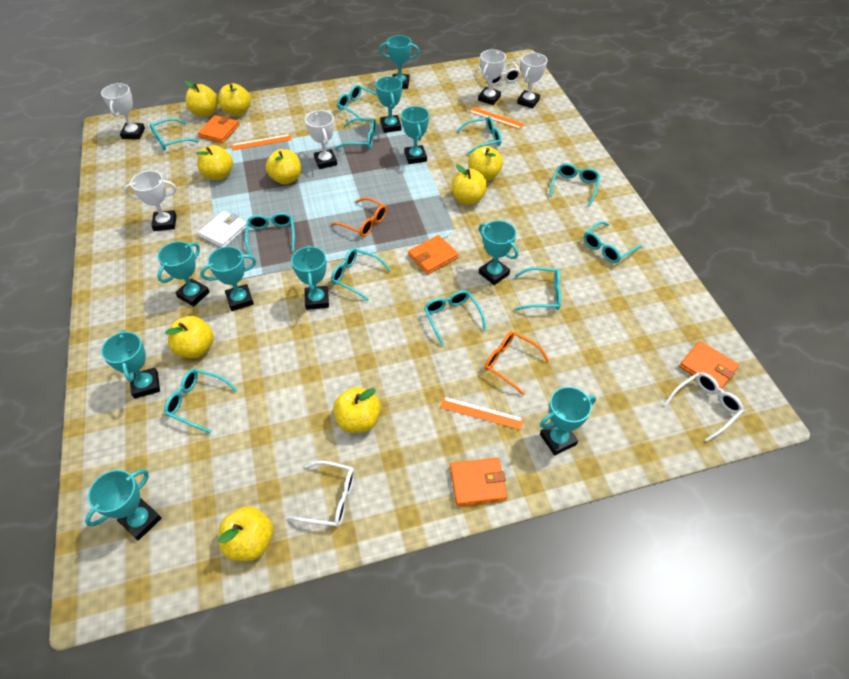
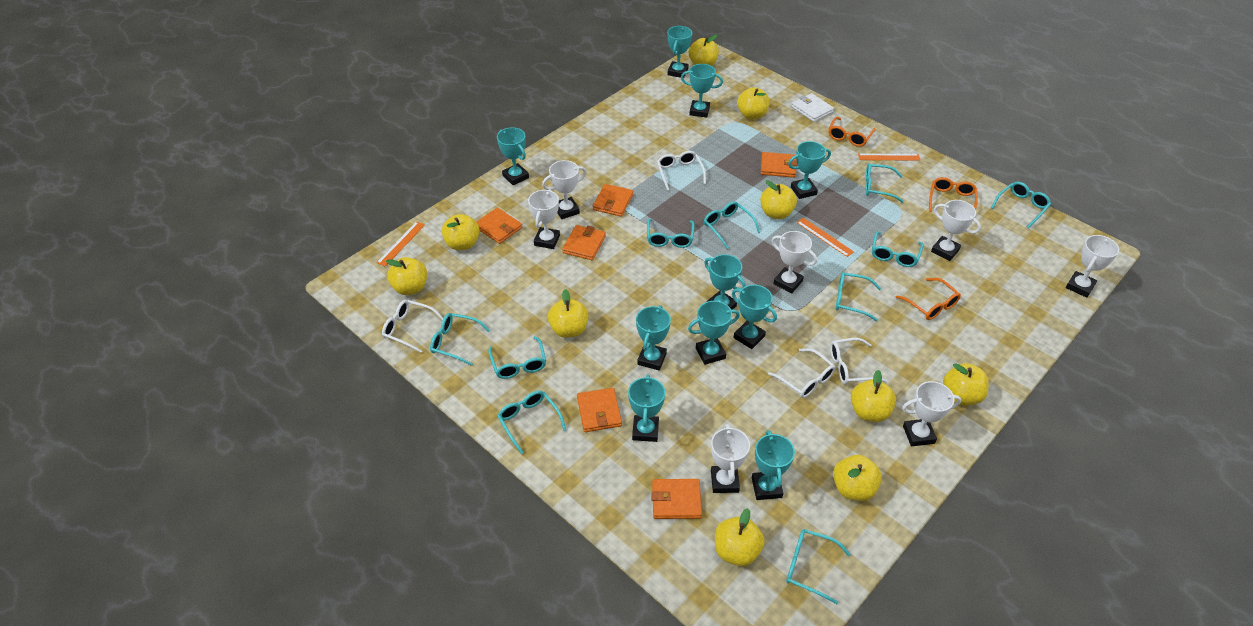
orange glasses: [331,197,387,237] [484,331,550,395] = 2 -> [829,117,876,147] [896,278,961,320] [929,177,978,212] = 3
orange wallet: [198,115,240,143] [408,235,459,274] [450,458,507,506] [679,341,739,392] = 4 -> [476,208,522,244] [562,225,606,260] [577,388,622,432] [593,184,633,217] [651,479,702,519] [761,152,798,178] = 6
turquoise glasses: [150,118,199,151] [164,369,238,433] [245,212,295,256] [331,248,391,301] [336,118,376,149] [337,85,378,123] [424,290,487,346] [456,116,501,154] [515,267,561,311] [550,163,600,206] [584,221,642,263] = 11 -> [430,313,490,366] [488,336,546,379] [497,391,566,454] [647,219,695,248] [704,201,760,249] [786,529,851,604] [835,272,881,321] [865,163,904,203] [872,232,924,267] [991,182,1051,228] = 10
white glasses: [287,461,355,527] [477,62,521,85] [664,372,744,442] = 3 -> [382,300,443,353] [657,151,706,191] [768,348,836,398] [830,338,887,384] = 4
white trophy: [101,83,145,139] [124,171,177,231] [305,110,337,169] [478,49,506,105] [517,53,547,109] = 5 -> [528,189,560,249] [542,160,587,219] [711,424,750,493] [772,231,817,293] [902,381,961,446] [931,200,981,261] [1066,235,1119,298] = 7
yellow apple: [165,316,214,358] [184,80,218,117] [196,145,233,180] [218,83,251,116] [218,506,274,561] [266,149,301,185] [333,387,381,433] [452,165,488,205] [468,146,503,181] = 9 -> [386,257,427,295] [442,214,480,250] [548,289,588,338] [689,35,719,66] [715,508,765,566] [737,87,770,119] [760,180,797,219] [833,455,882,501] [851,370,896,422] [943,363,989,405] = 10

